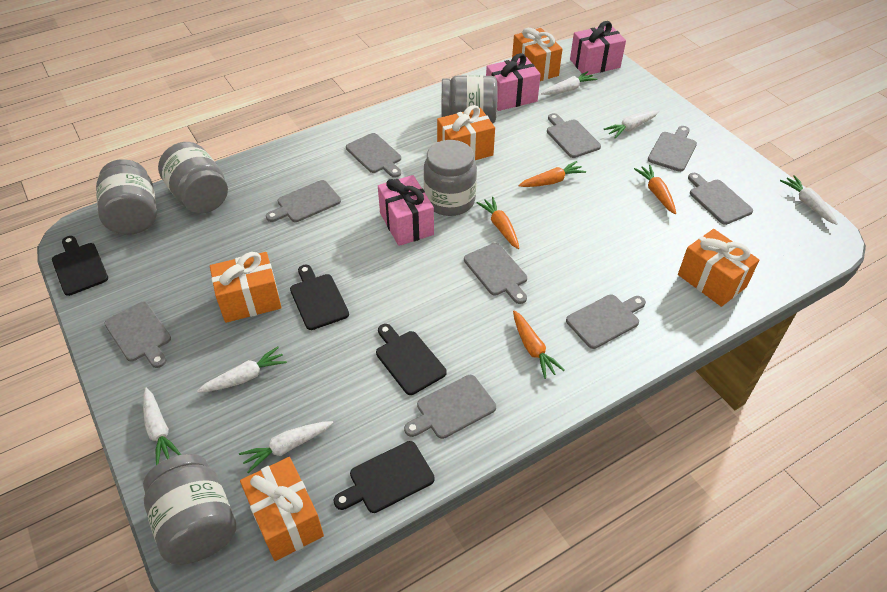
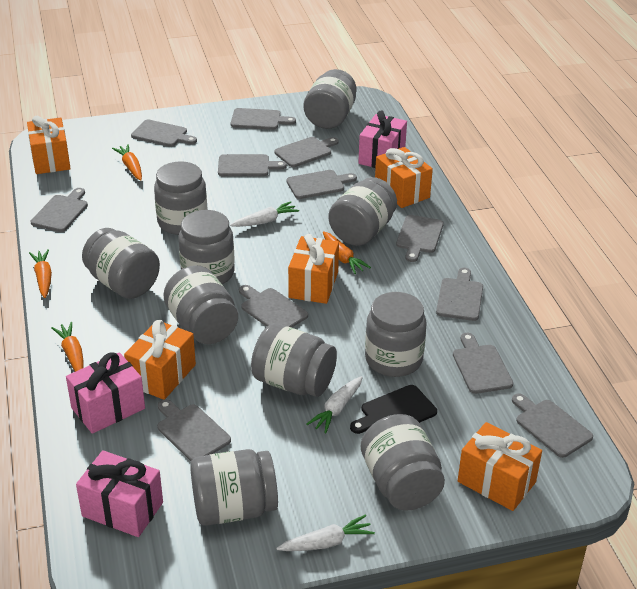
black cutting board: [52,236,108,296] [290,264,349,330] [334,441,435,513] [376,324,447,395] = 4 -> [350,385,437,434] = 1
grey cutting board: [104,302,171,368] [266,180,341,222] [346,133,401,178] [404,375,496,439] [464,243,527,304] [547,113,601,158] [566,295,646,349] [648,126,697,172] [688,173,753,225] = 9 -> [31,188,88,232] [131,120,197,147] [157,399,231,461] [218,154,287,176] [231,108,296,130] [239,285,308,328] [274,137,339,167] [286,170,357,199] [396,215,444,262] [436,268,483,321] [453,333,513,394] [512,394,593,458] = 12
grey jar: [96,159,157,235] [143,454,236,565] [158,142,228,213] [424,140,477,216] [442,75,497,124] = 5 -> [82,228,160,299] [154,161,208,235] [163,265,238,344] [178,210,235,284] [190,449,278,526] [251,323,337,397] [304,69,356,129] [328,177,397,246] [361,414,445,511] [365,292,427,377] = 10
white carrot: [143,387,181,465] [197,347,287,393] [239,421,333,473] [541,71,597,95] [604,110,659,138] [780,175,838,225] = 6 -> [230,201,299,227] [276,514,375,551] [307,376,363,433] = 3

